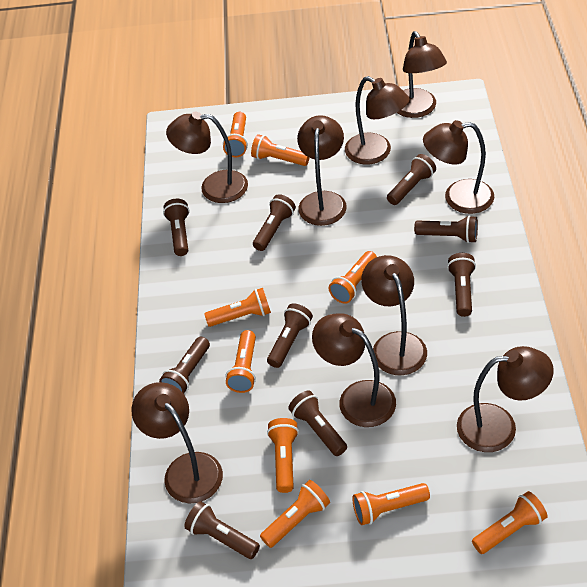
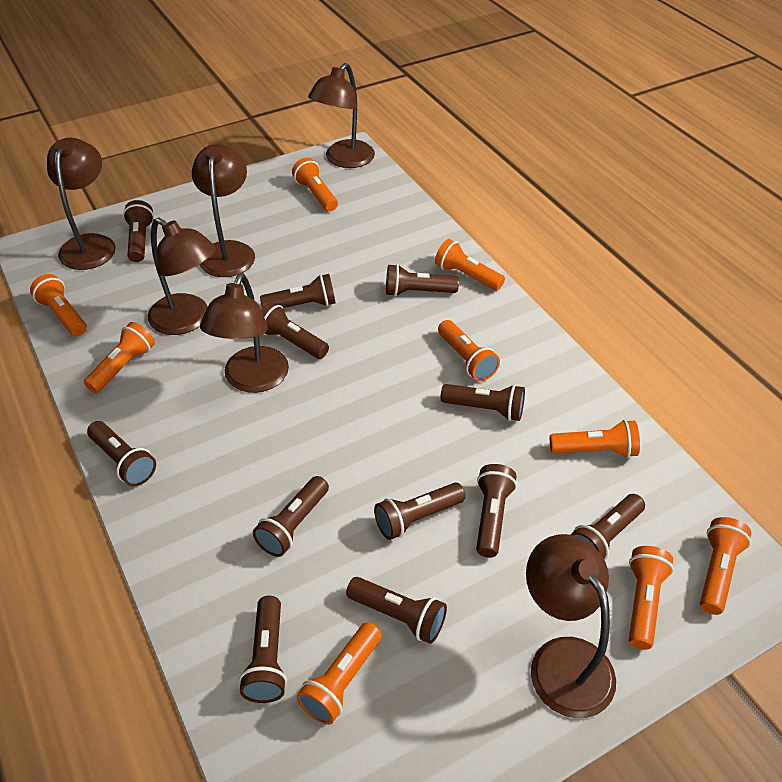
brown flashlight: [159,337,210,394] [163,199,190,256] [184,501,260,559] [253,194,296,251] [267,303,313,368] [289,391,347,456] [387,154,436,205] [414,215,478,243] [447,253,476,317] = 9 -> [87,421,156,486] [123,200,154,262] [239,596,287,703] [253,476,329,557] [260,274,336,308] [261,302,329,359] [346,577,447,644] [374,483,465,540] [386,264,459,296] [441,384,525,421] [476,464,517,557] [570,494,645,560] = 12
brown lamp: [131,382,223,503] [166,112,248,203] [297,115,347,226] [312,313,396,427] [345,76,409,165] [361,255,427,375] [397,31,447,118] [423,120,494,214] [457,346,554,452] = 9 -> [47,138,116,270] [147,218,216,335] [192,144,255,277] [200,273,289,393] [308,63,375,168] [526,534,616,718] = 6

